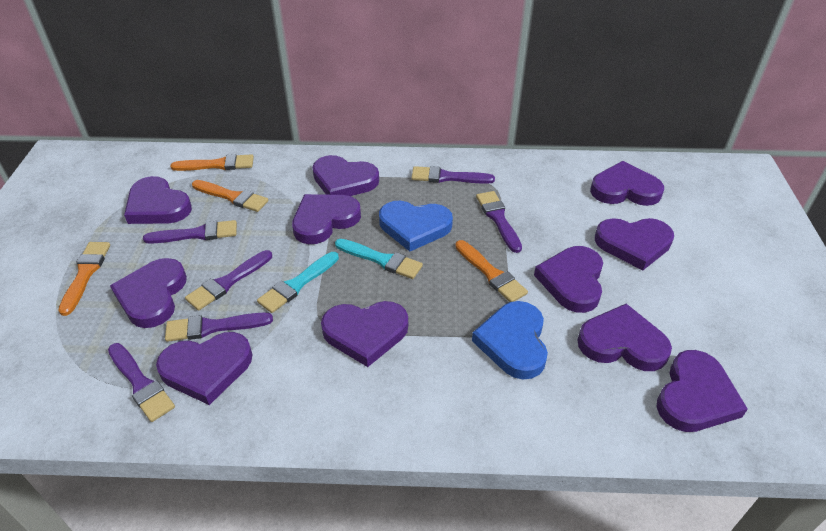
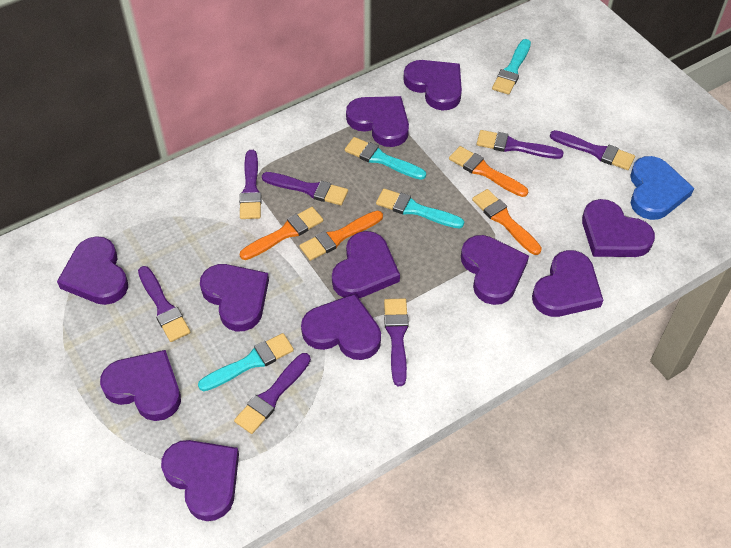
blue heart: [379,201,453,252] [472,301,548,380] = 2 -> [630,156,694,220] = 1
purple brush: [108,343,175,422] [143,220,237,244] [165,312,273,342] [185,250,272,311] [411,166,495,184] [476,191,522,253] = 6 -> [138,266,190,342] [234,353,311,434] [239,150,262,219] [262,172,348,205] [384,298,409,386] [477,130,564,159] [550,130,635,170] = 7
turquoise brush: [257,252,339,313] [335,239,423,279] = 2 -> [198,333,294,391] [344,137,426,180] [376,188,464,229] [492,39,531,95] = 4

